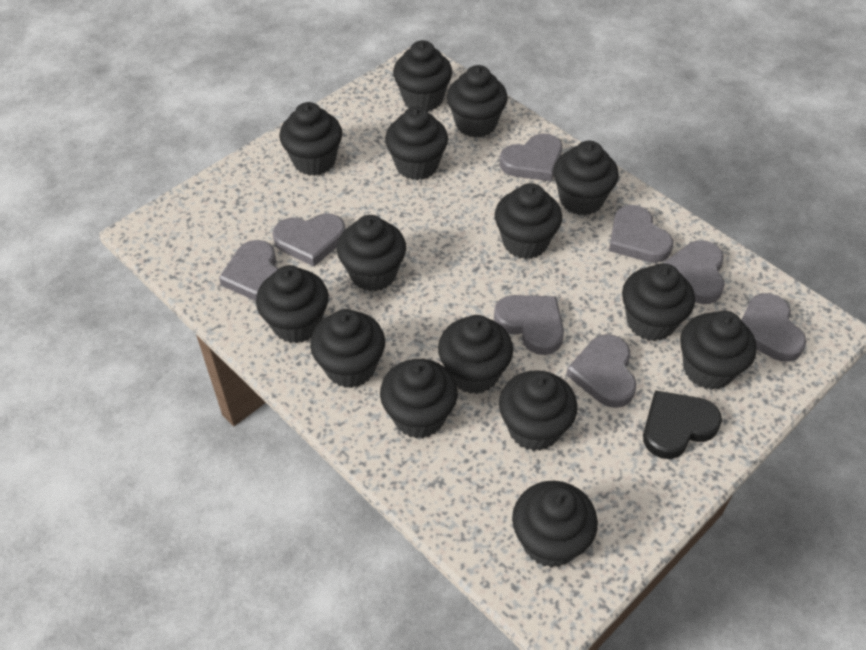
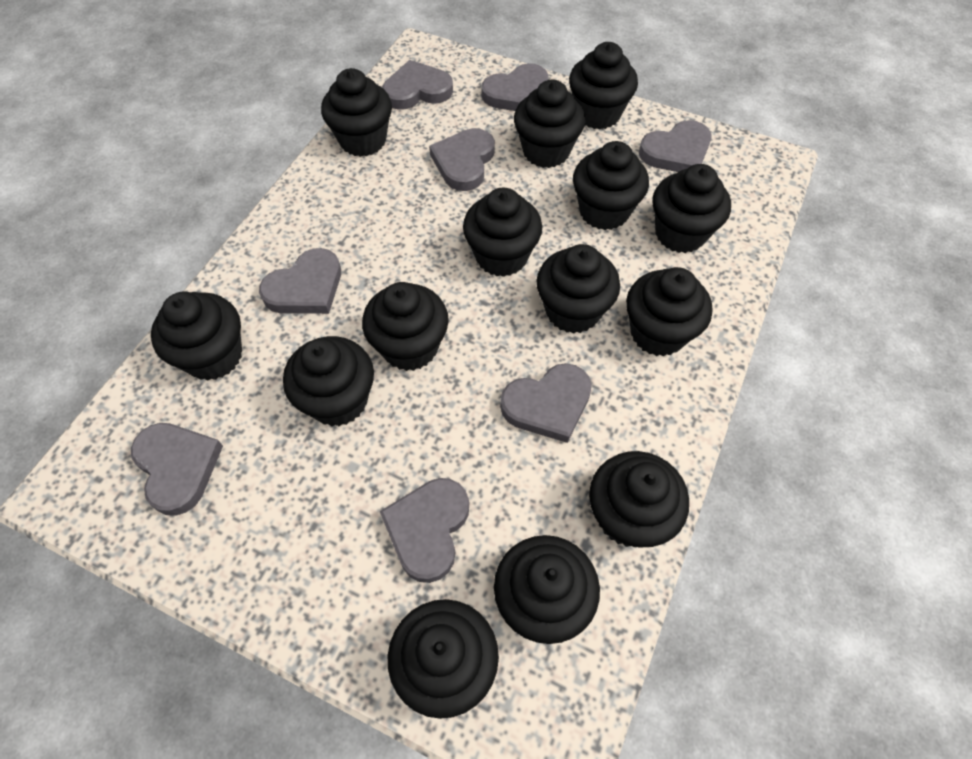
black cupcake: [256,265,329,343] [279,102,343,176] [310,309,385,388] [337,215,406,291] [380,359,458,438] [385,106,448,180] [393,40,452,111] [438,315,513,394] [447,65,508,138] [495,183,562,259] [499,370,578,451] [512,481,598,568] [553,141,619,215] [622,263,695,341] [680,311,757,390] = 15 -> [151,291,242,381] [283,336,374,427] [321,68,392,157] [362,282,449,371] [388,599,499,719] [463,187,542,277] [494,535,600,644] [514,80,585,168] [536,244,620,334] [569,42,638,129] [573,141,649,230] [589,451,689,548] [626,267,712,357] [653,164,731,253] = 14
black heart: [643,390,722,459] = 1 -> none = 0

